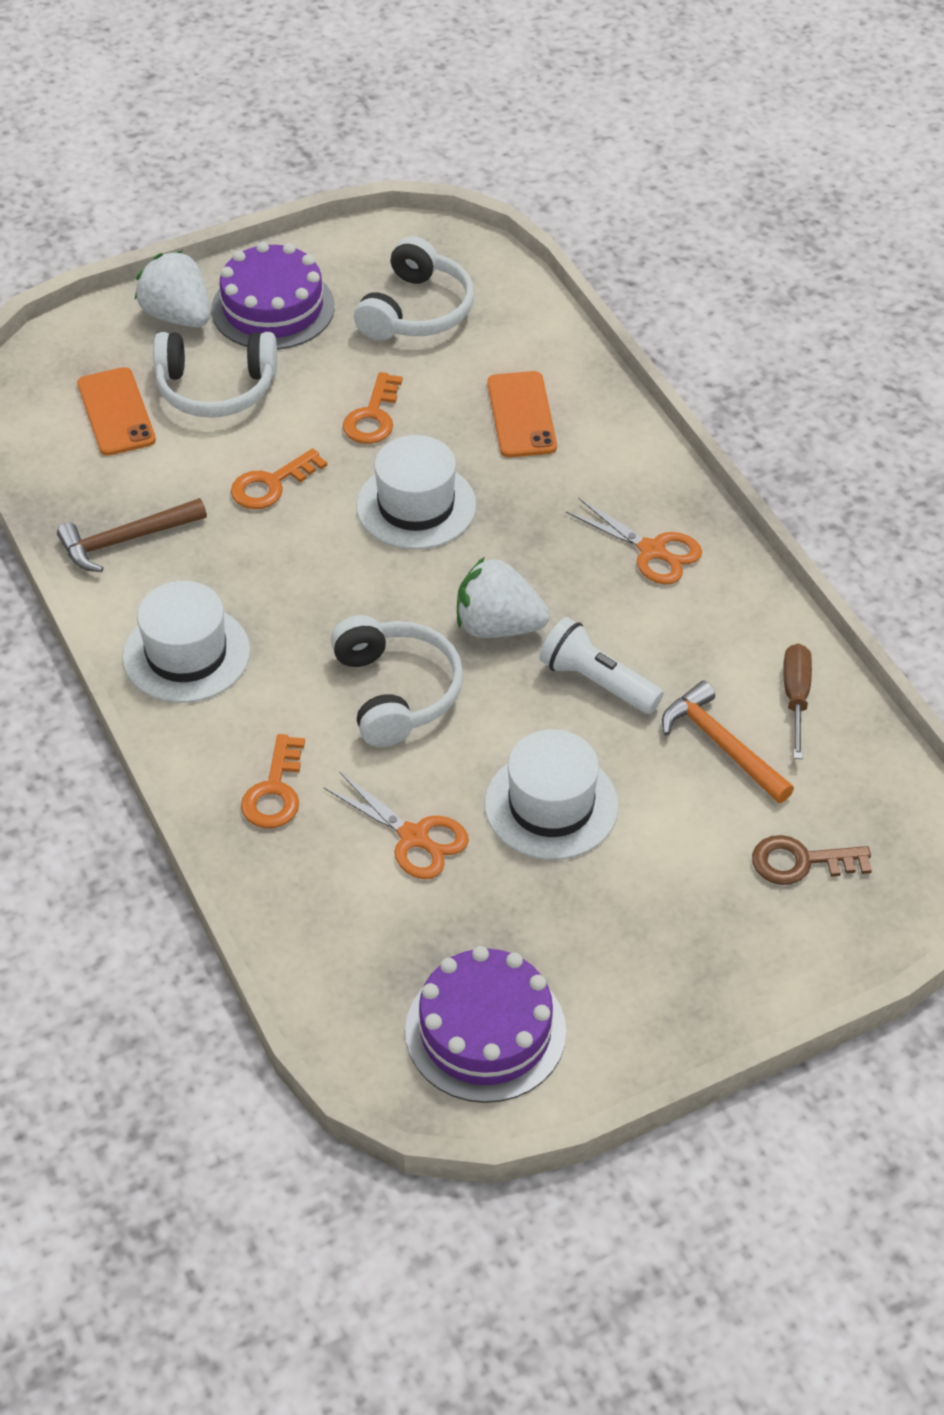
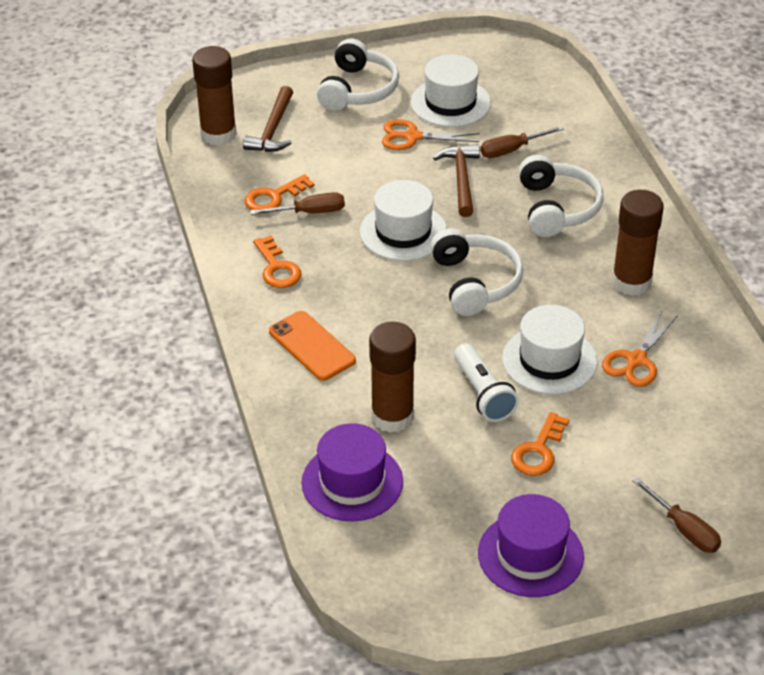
brown glue stick: none = 0 -> [192,46,237,146] [369,322,416,433] [612,190,664,296] = 3
brown hammer: [57,498,207,572] = 1 -> [243,86,293,152] [433,144,480,217] = 2
brown key: [752,835,872,885] = 1 -> none = 0
brown screwdriver: [783,643,812,759] = 1 -> [250,192,345,215] [481,126,564,158] [632,477,721,553] = 3
orange hammer: [662,681,794,803] = 1 -> none = 0
orange phone: [77,367,156,456] [487,371,557,458] = 2 -> [269,311,356,381] = 1
purple cake: [211,242,335,350] [405,946,566,1103] = 2 -> none = 0
purple hat: none = 0 -> [301,423,403,522] [478,494,584,597] = 2
white strawberry: [135,251,210,328] [457,557,550,638] = 2 -> none = 0

